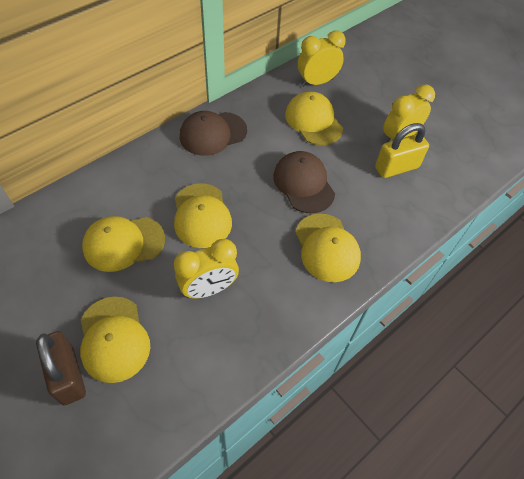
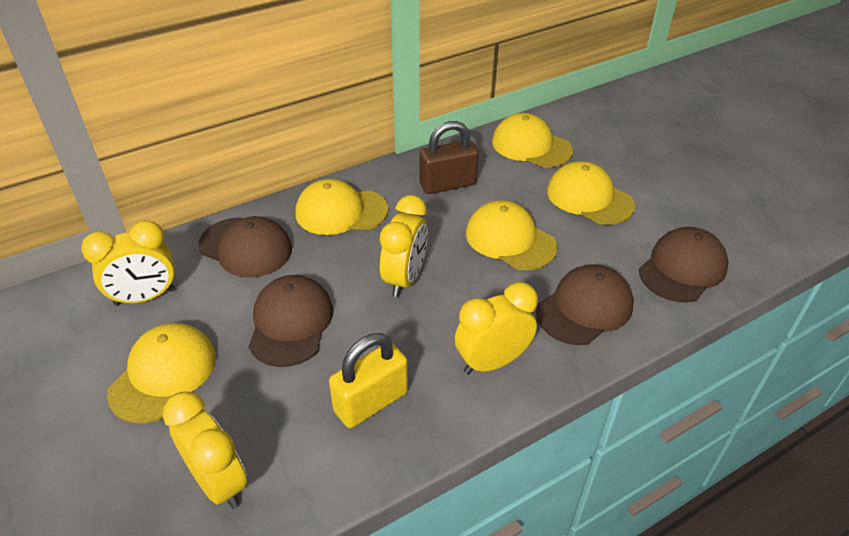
brown cap: [180,111,247,156] [273,151,335,213] = 2 -> [198,216,292,278] [248,275,333,367] [536,264,633,345] [639,227,728,303] = 4
yellow clock: [174,239,239,298] [298,30,346,87] [383,85,435,143] = 3 -> [81,220,175,306] [163,392,247,509] [380,195,428,297] [455,282,538,375] = 4

